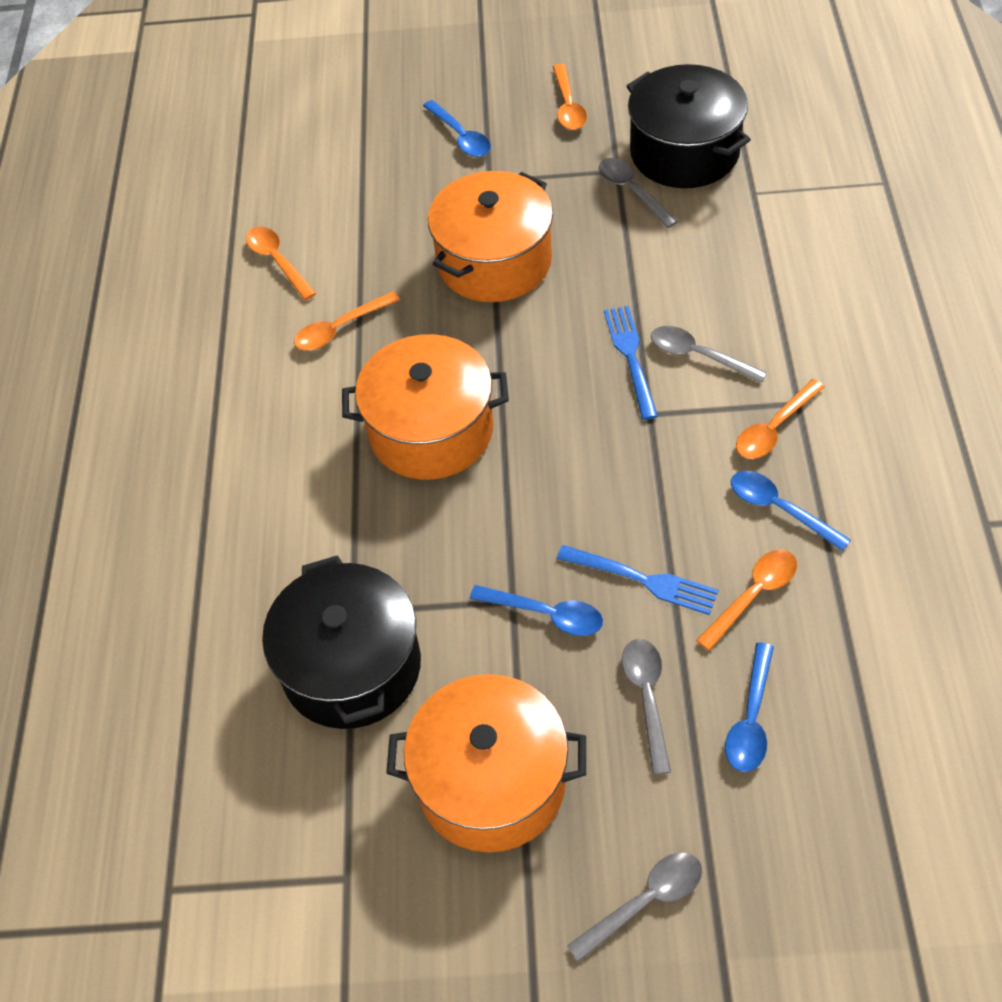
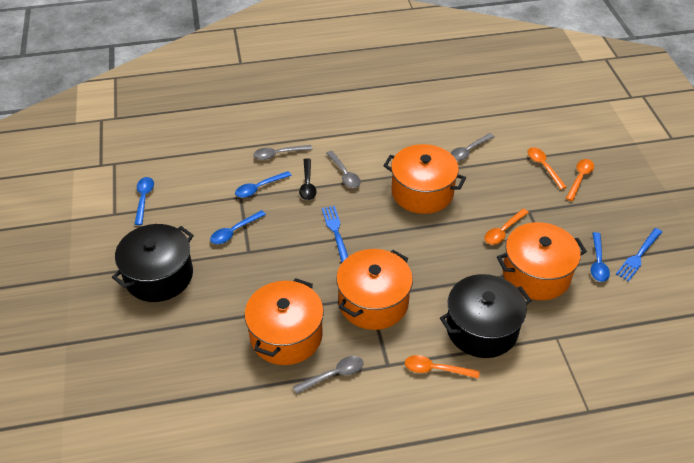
black spoon: none = 0 -> [299,158,316,200] = 1
orange pot: [342,334,509,480] [386,674,586,852] [428,171,553,302] = 3 -> [245,278,324,365] [336,249,413,330] [384,144,466,214] [497,222,587,300] = 4
orange spoon: [246,227,316,300] [294,291,400,350] [553,64,587,130] [696,550,797,651] [736,379,825,459] = 5 -> [405,355,480,379] [485,209,529,245] [528,147,567,190] [566,159,594,201] = 4

